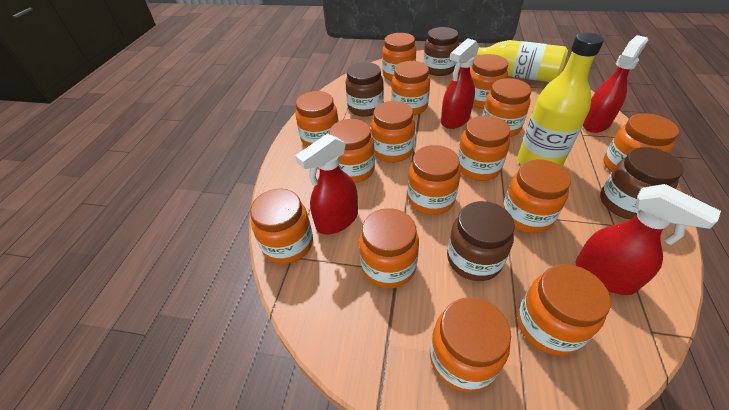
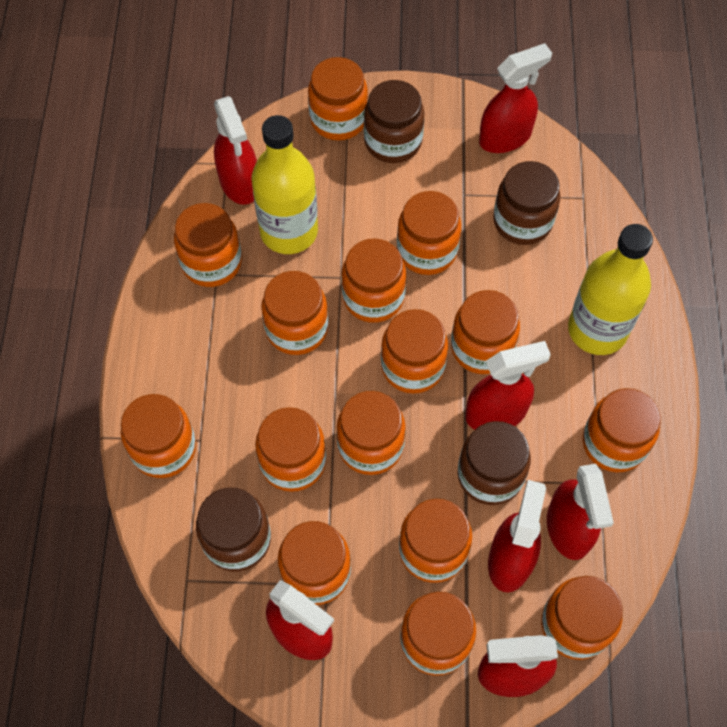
red spray bottle: [295,133,358,234] [441,39,479,129] [576,184,721,295] [583,35,648,133] = 4 -> [214,96,257,205] [266,580,334,660] [465,341,551,430] [478,635,558,697] [479,43,552,153] [488,480,546,593] [547,464,614,560] = 7

